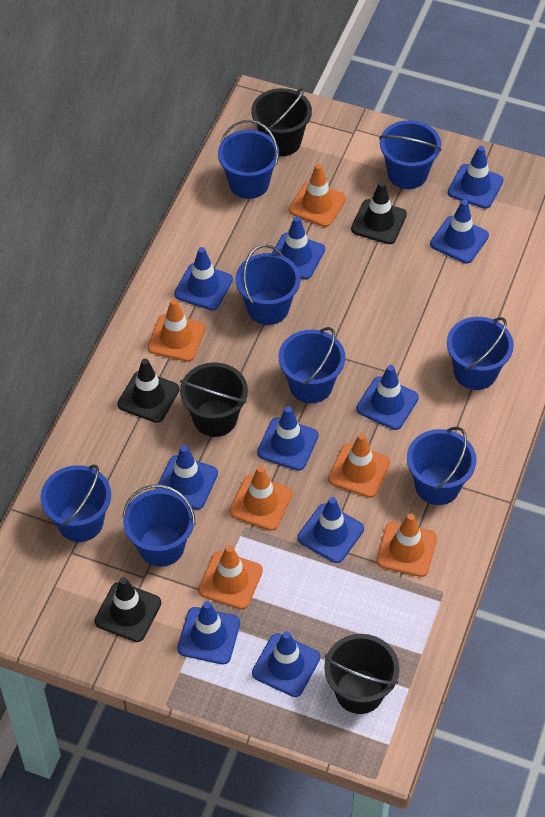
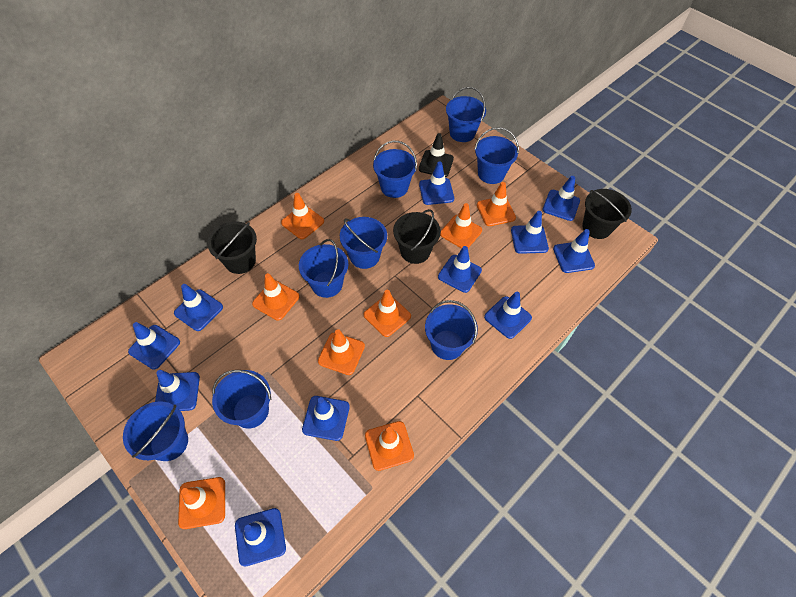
black traffic cone: [94,577,161,642] [117,359,179,423] [351,182,407,244] = 3 -> [419,133,454,177] = 1
blue traffic cone: [156,445,218,510] [174,247,233,311] [177,601,240,664] [252,631,320,697] [257,406,319,471] [272,216,325,280] [297,497,364,563] [356,365,419,430] [430,200,489,263] [448,146,503,209] = 10 -> [128,322,180,369] [155,370,200,411] [174,284,223,331] [235,508,286,567] [302,396,350,441] [419,161,454,205] [438,246,482,293] [484,292,532,339] [511,211,549,254] [543,176,580,221] [553,229,595,273] = 11
orange traffic cone: [148,299,205,362] [198,545,263,609] [229,466,292,531] [289,164,346,227] [328,433,390,498] [377,513,437,577] = 6 -> [178,477,225,529] [252,273,300,321] [281,193,324,239] [318,329,365,375] [364,290,411,337] [365,421,414,471] [440,203,482,249] [477,182,516,226] = 8

